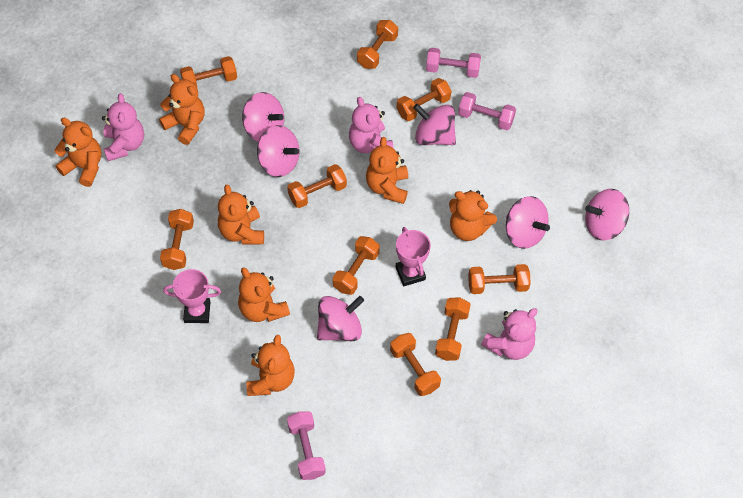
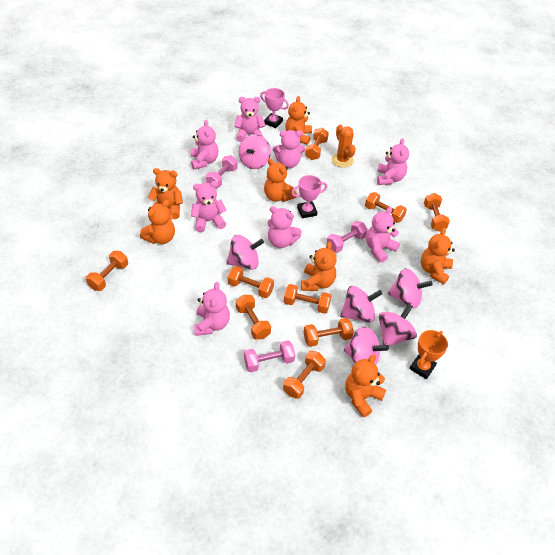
orange cactus: none = 0 -> [332,124,356,168] = 1
orange trophy: none = 0 -> [409,330,448,379] = 1
pink teddy bear: [102,93,144,161] [349,97,394,153] [481,308,537,360] = 3 -> [191,120,219,169] [191,181,227,232] [194,282,230,336] [234,97,266,142] [267,206,302,248] [273,130,305,168] [366,207,400,263] [377,138,409,185] = 8

